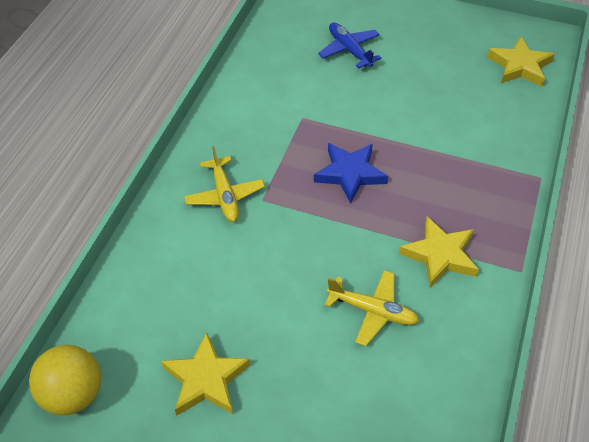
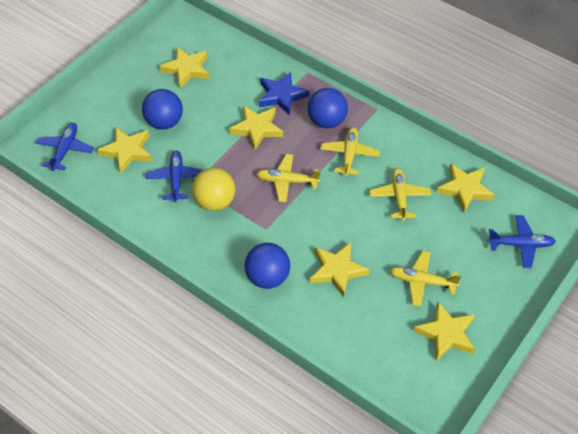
blue ball: none = 0 -> [142,89,183,130] [245,243,290,289] [307,88,348,128] = 3
blue plane: [318,23,382,69] = 1 -> [36,123,94,171] [146,151,203,202] [487,215,556,268] = 3
yellow plane: [184,146,265,222] [325,270,419,346] = 2 -> [256,154,321,202] [320,127,380,176] [369,168,431,221] [390,251,461,307] = 4
yellow star: [161,332,250,416] [399,217,479,288] [487,36,555,87] = 3 -> [97,127,152,174] [159,47,209,88] [229,106,283,150] [310,242,369,297] [413,302,475,361] [436,163,495,213] = 6

